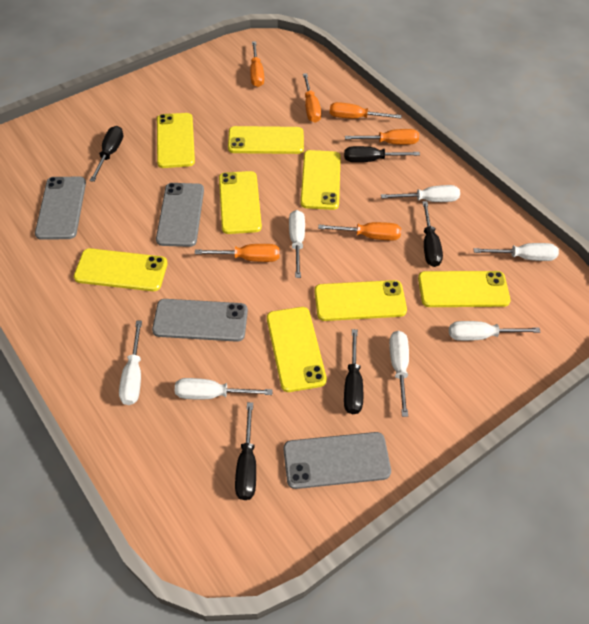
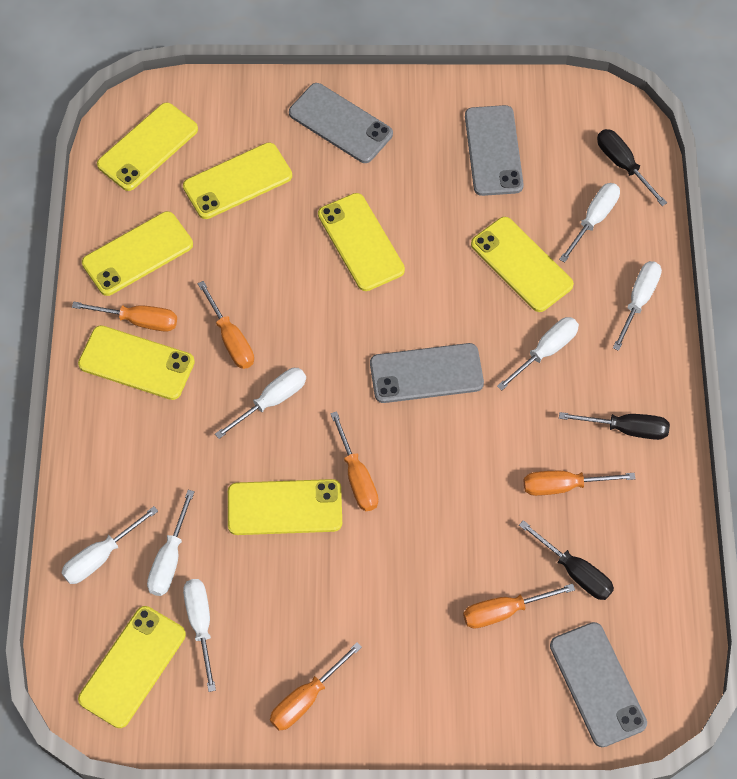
black screwdriver: [89,126,123,182] [235,402,256,500] [344,146,420,162] [344,329,363,414] [422,201,443,267] = 5 -> [519,520,614,600] [559,412,670,440] [597,129,667,206] = 3

